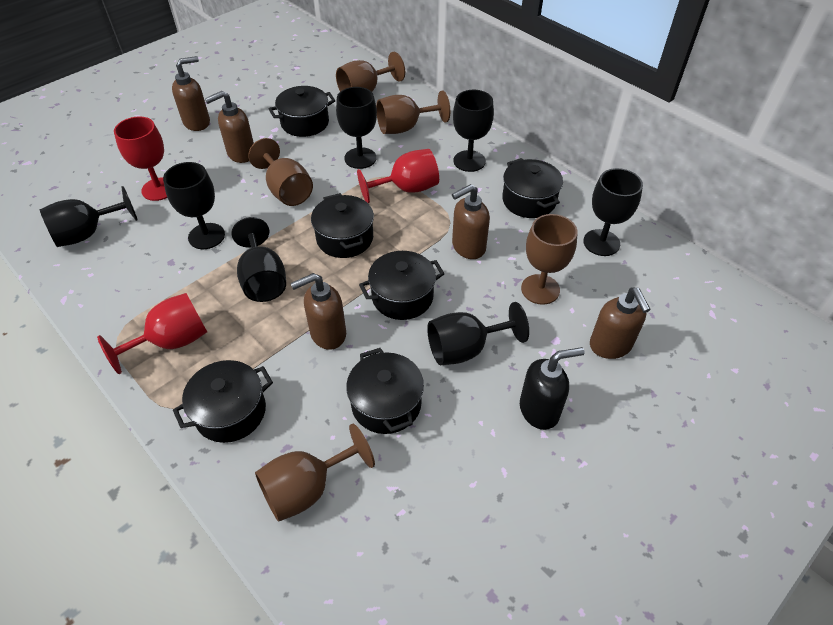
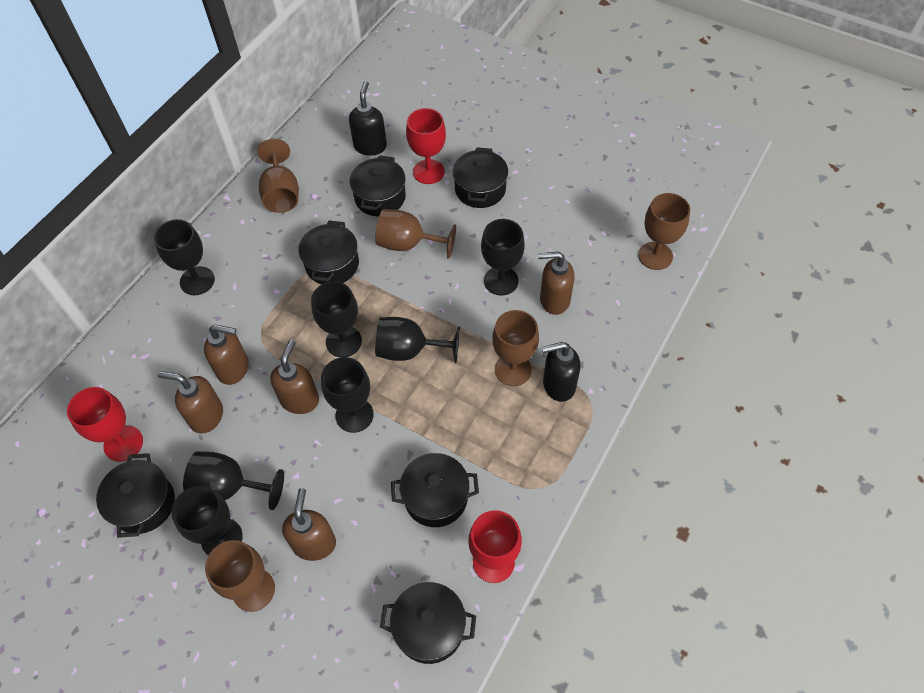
black soap dispenser: [520,347,584,430] = 1 -> [349,81,387,156] [542,342,581,402] = 2

